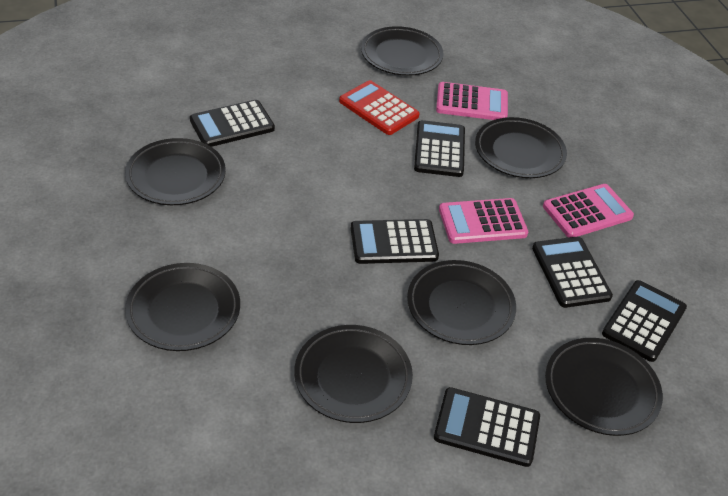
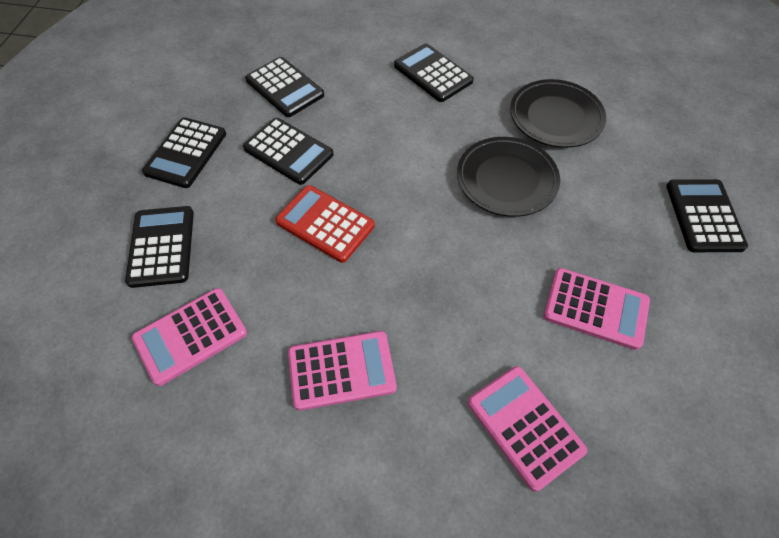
black plate: [125,138,226,205] [125,263,240,351] [294,325,413,423] [361,26,444,76] [407,260,516,345] [475,117,567,178] [545,338,663,436] = 7 -> [457,137,560,217] [510,79,606,148] = 2
pink calculator: [436,82,508,120] [439,198,528,244] [543,184,634,237] = 3 -> [132,288,247,386] [288,331,397,411] [468,366,587,492] [543,268,650,350] = 4

